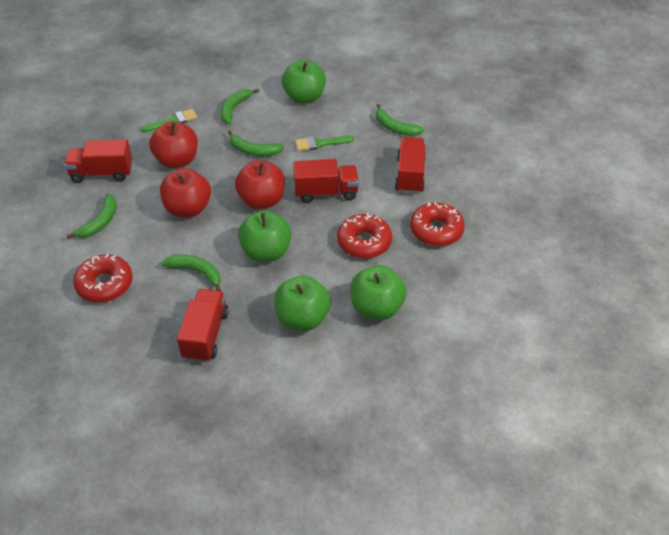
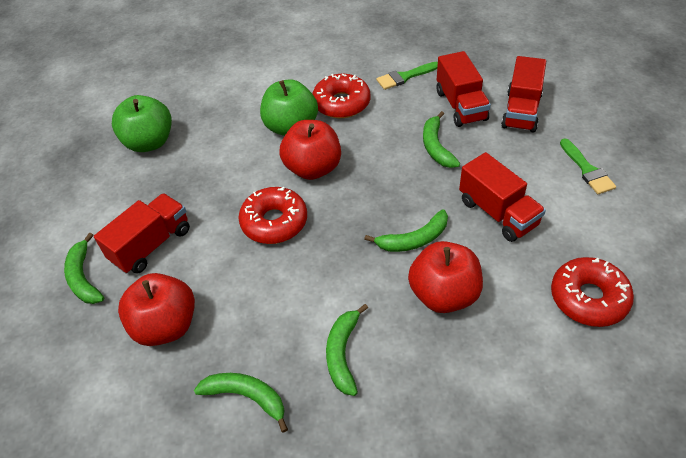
green apple: [238,211,291,262] [274,275,331,331] [282,59,326,104] [350,265,407,320] = 4 -> [112,95,172,152] [260,79,318,136] = 2

